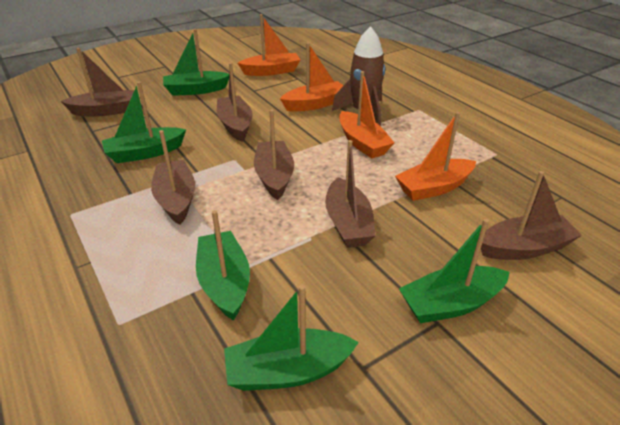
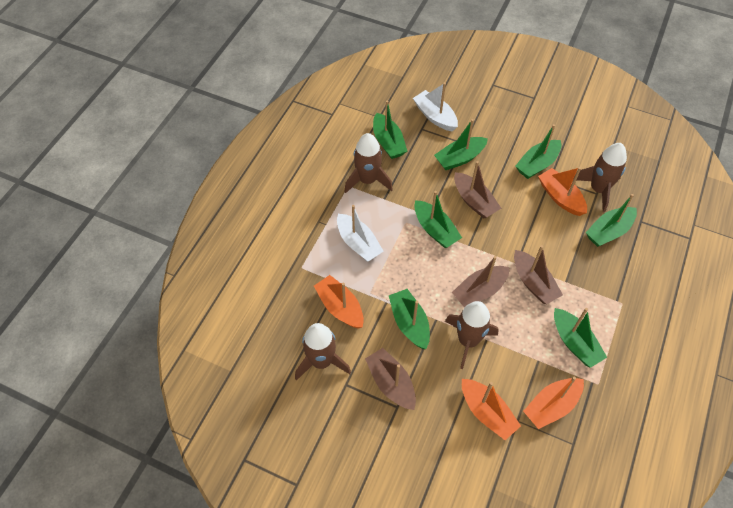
brown boat: [61,48,134,117] [151,130,195,225] [217,63,253,141] [254,109,294,200] [325,140,376,248] [481,171,582,260] = 6 -> [365,348,416,410] [452,256,509,308] [454,161,501,218] [514,245,563,304] = 4
brown rocket: [332,26,385,126] = 1 -> [295,323,351,381] [344,133,393,193] [445,301,499,369] [573,143,627,212] = 4
green boat: [102,82,186,163] [163,29,229,96] [196,210,250,321] [224,285,359,391] [399,218,510,323] = 5 -> [373,100,407,159] [389,289,430,349] [414,191,462,248] [434,119,488,170] [515,124,561,179] [554,308,607,368] [586,194,637,247] = 7
white boat: none = 0 -> [337,205,384,262] [413,83,458,131] = 2

